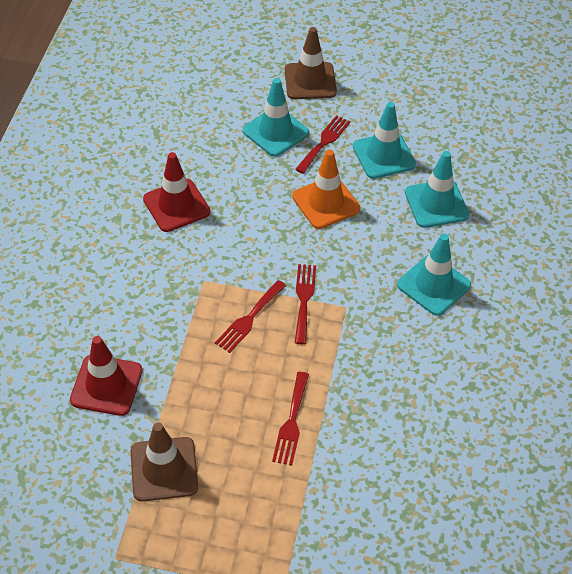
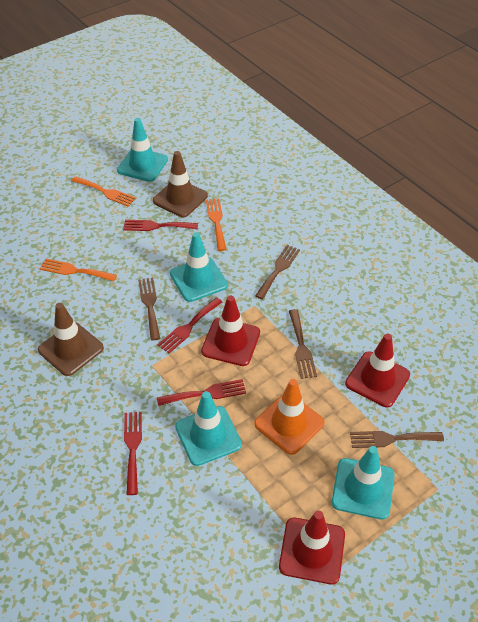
brown fork: none = 0 -> [138,277,160,341] [255,245,300,300] [289,309,317,379] [350,431,444,448] = 4
orange fork: none = 0 -> [40,259,117,282] [71,176,136,207] [206,198,227,251] = 3
red traffic cone: [70,336,142,416] [143,152,210,232] = 2 -> [201,296,260,366] [279,511,345,585] [345,334,410,407] = 3

